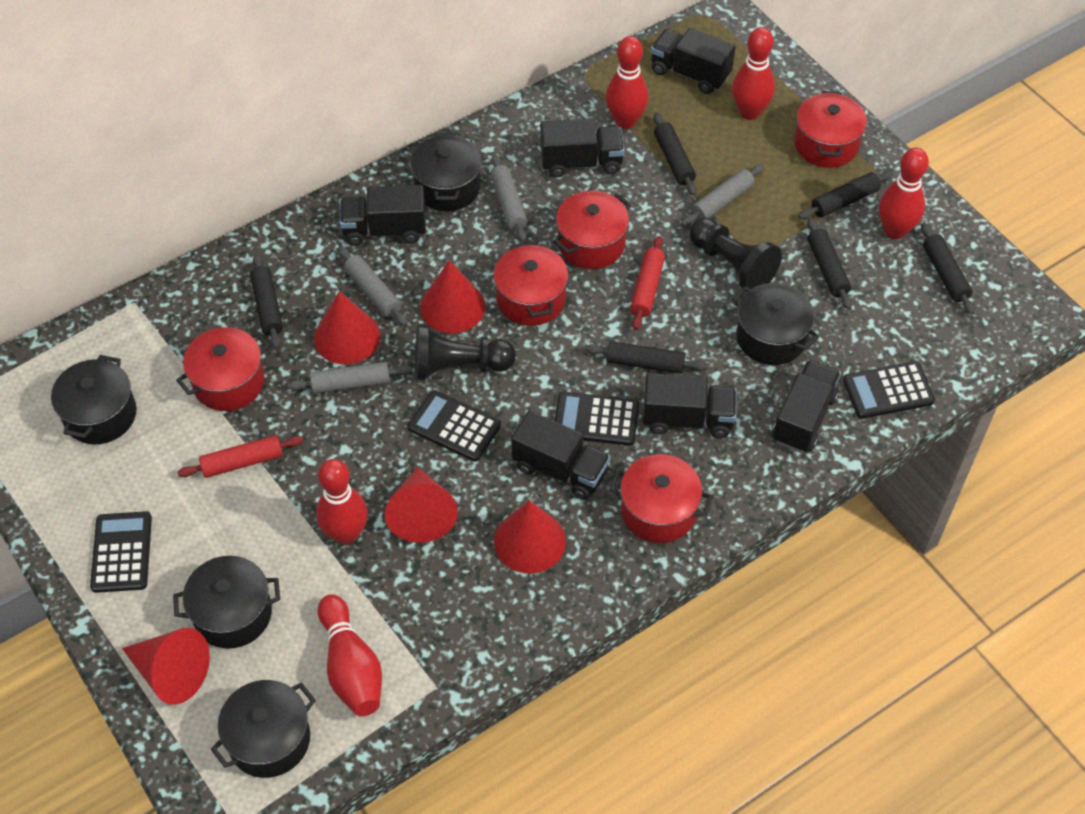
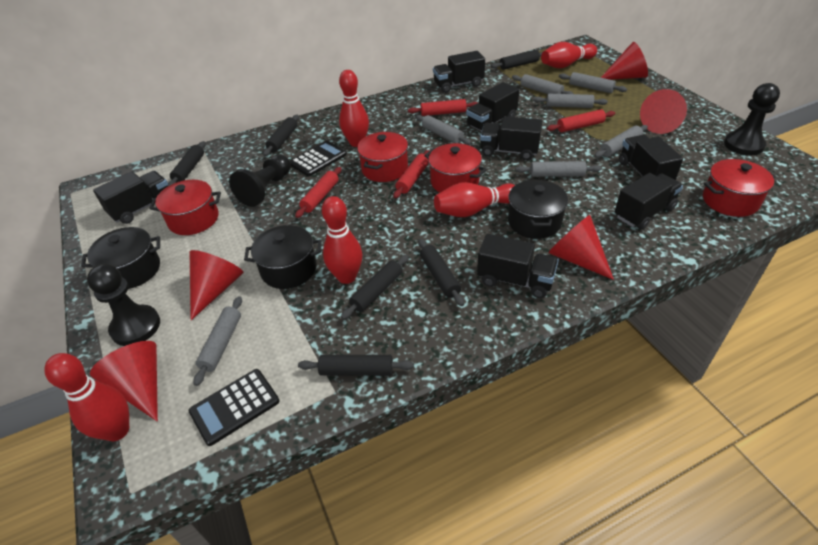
black calculator: [90,511,152,593] [408,390,501,462] [555,391,639,446] [843,361,935,419] = 4 -> [189,369,280,446] [290,141,347,176] = 2
black pawn: [415,324,516,380] [689,218,782,292] = 2 -> [87,264,160,346] [229,155,291,207] [724,83,780,155] = 3
black pot: [51,355,137,444] [173,556,280,649] [211,680,316,778] [410,133,482,211] [732,283,820,365] = 5 -> [81,227,160,289] [244,225,321,289] [508,180,568,239] = 3
black truck: [340,185,426,246] [511,411,611,500] [540,118,625,178] [643,373,737,438] [651,28,735,94] [772,360,841,453] = 6 -> [93,171,168,224] [433,51,485,93] [466,82,519,131] [477,234,559,298] [480,116,542,160] [615,173,683,230] [619,135,683,180] = 7
grey rolling pin: [288,362,412,394] [339,247,407,326] [490,155,528,242] [681,164,764,227] = 4 -> [193,296,242,386] [416,115,471,145] [512,74,573,94] [516,161,601,177] [533,93,608,108] [559,72,627,93] [595,125,648,158] = 7
red pot: [176,327,269,411] [493,242,568,326] [553,191,631,269] [609,454,713,543] [794,91,867,168] = 5 -> [149,180,221,235] [357,132,408,182] [424,143,487,193] [703,159,776,217] = 4
red rolling pin: [177,435,303,478] [630,236,665,330] = 2 -> [295,167,341,218] [393,150,430,198] [408,99,478,116] [547,109,615,132] = 4

